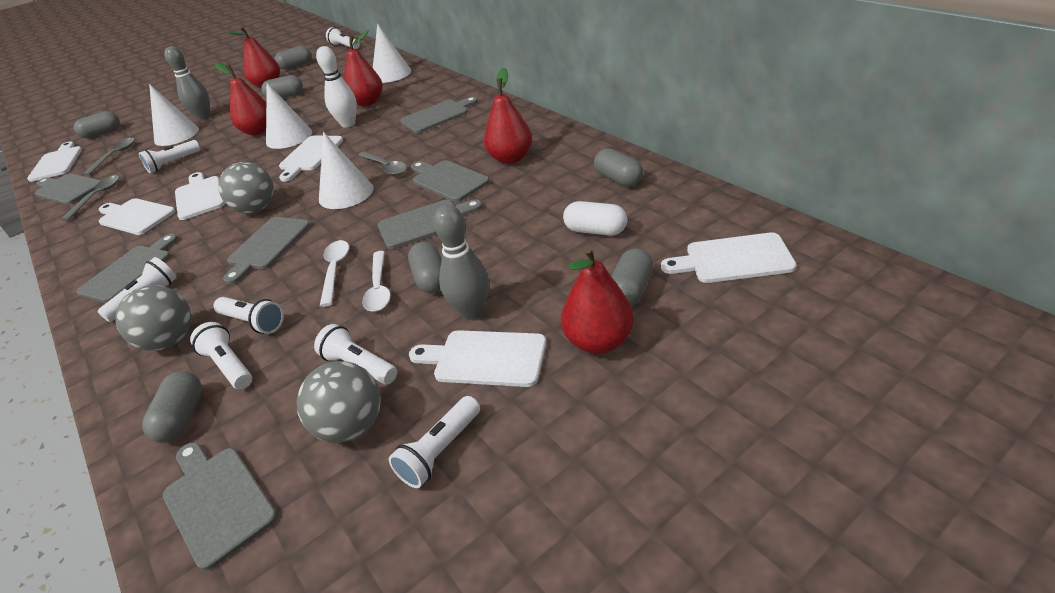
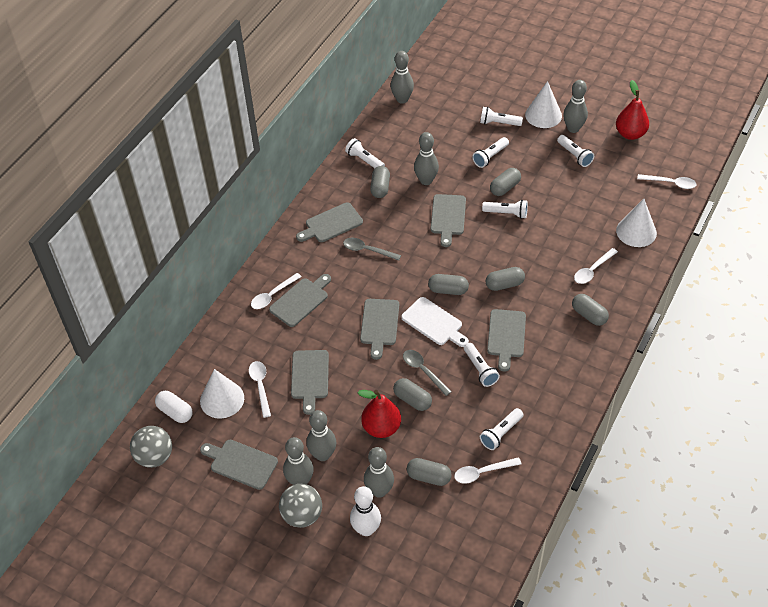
grey ball: [116,285,191,351] [218,162,274,213] [297,361,381,443] = 3 -> [130,426,172,468] [279,484,322,528] = 2
grey bowling pin: [165,46,210,120] [433,205,489,320] = 2 -> [283,437,314,485] [307,410,336,461] [364,447,394,498] [391,51,414,104] [414,132,439,185] [563,80,588,133] = 6
grey spoon: [61,175,119,221] [83,138,135,176] [358,151,407,175] = 3 -> [343,238,401,261] [403,350,452,396] = 2
red pear: [215,62,266,136] [227,27,280,88] [344,30,383,106] [484,68,532,164] [561,246,634,354] = 5 -> [358,390,401,438] [616,80,649,140] = 2
white cone: [149,84,199,146] [266,83,312,149] [319,132,374,209] [373,24,411,83] = 4 -> [200,369,244,419] [525,81,562,128] [616,199,657,247] = 3
white cutting board: [27,141,82,182] [99,198,176,235] [175,172,225,220] [279,136,343,182] [409,330,546,387] [661,232,796,283] = 6 -> [401,297,469,347] = 1
white spoon: [320,240,349,307] [362,251,391,312] = 2 -> [249,361,271,418] [251,273,302,309] [454,457,522,484] [574,248,618,284] [637,174,696,189] = 5

